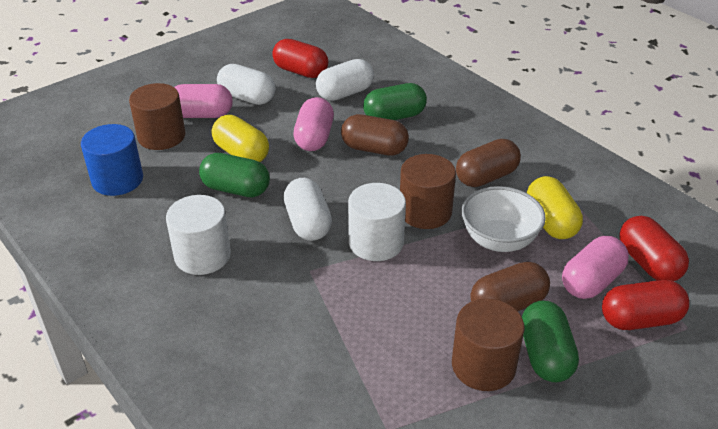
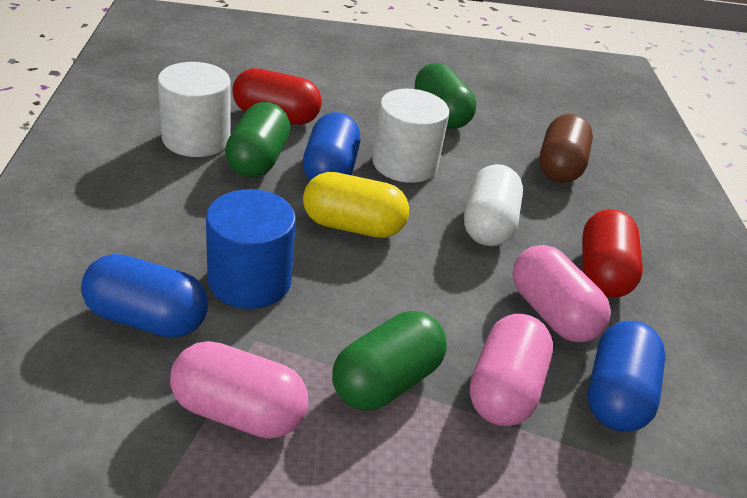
blue capsule: none = 0 -> [81,254,208,338] [303,112,360,180] [588,321,665,432] = 3
brown capsule: [341,114,409,156] [456,139,521,187] [470,262,550,311] = 3 -> [539,114,593,183] = 1
brown cylinder: [129,83,185,150] [400,154,456,229] [452,298,525,391] = 3 -> none = 0
red capsule: [272,39,328,78] [602,280,689,330] [619,216,689,281] = 3 -> [232,68,322,125] [582,209,643,298] = 2
white bowl: [461,186,546,252] = 1 -> none = 0
white capsule: [217,64,275,105] [284,178,332,241] [316,59,374,101] = 3 -> [464,164,523,246] = 1
yellow capsule: [212,115,269,162] [527,176,583,239] = 2 -> [303,172,409,238] = 1

